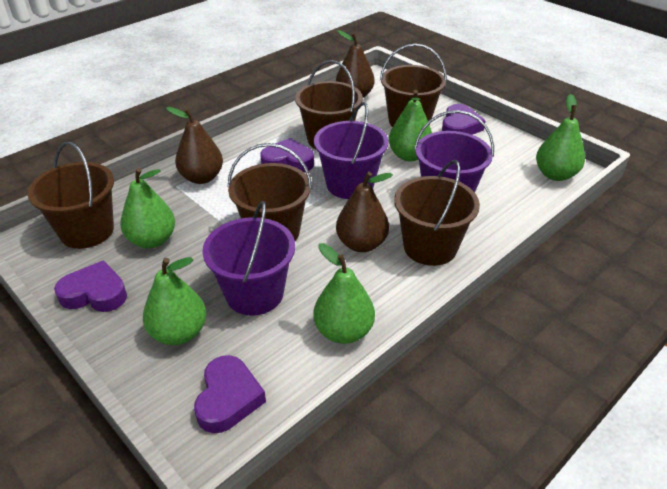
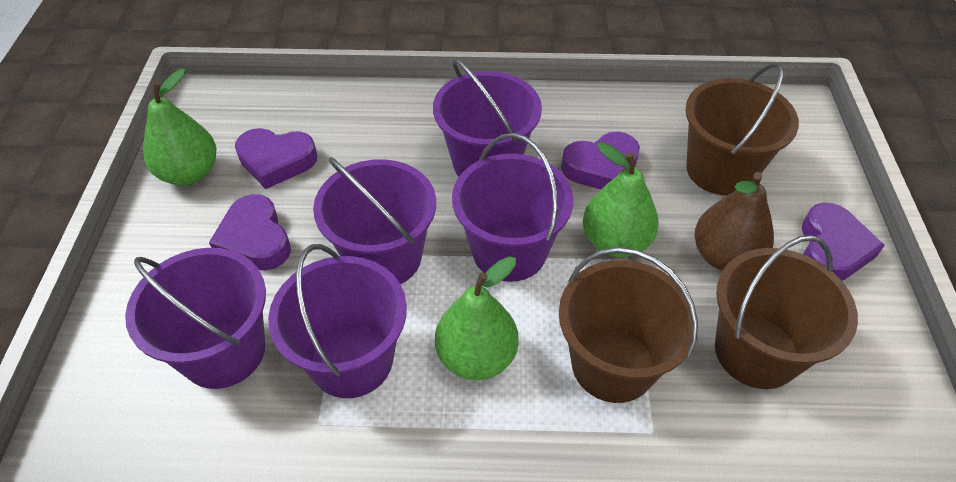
brown bucket: [27,142,114,249] [228,143,312,241] [295,60,363,149] [380,44,447,127] [394,160,480,266] = 5 -> [559,247,698,403] [685,63,799,196] [715,235,858,389] = 3
brown pear: [166,107,223,184] [336,30,375,98] [336,172,393,252] = 3 -> [695,172,774,271] = 1
green pear: [120,168,175,248] [143,257,206,345] [313,243,375,344] [389,90,432,162] [536,94,585,181] = 5 -> [143,69,217,186] [435,256,519,380] [583,142,659,258] = 3
purple bucket: [202,201,295,316] [314,102,388,199] [414,110,494,192] = 3 -> [125,248,266,389] [268,244,407,398] [313,157,436,284] [433,59,542,176] [452,133,574,282] = 5

